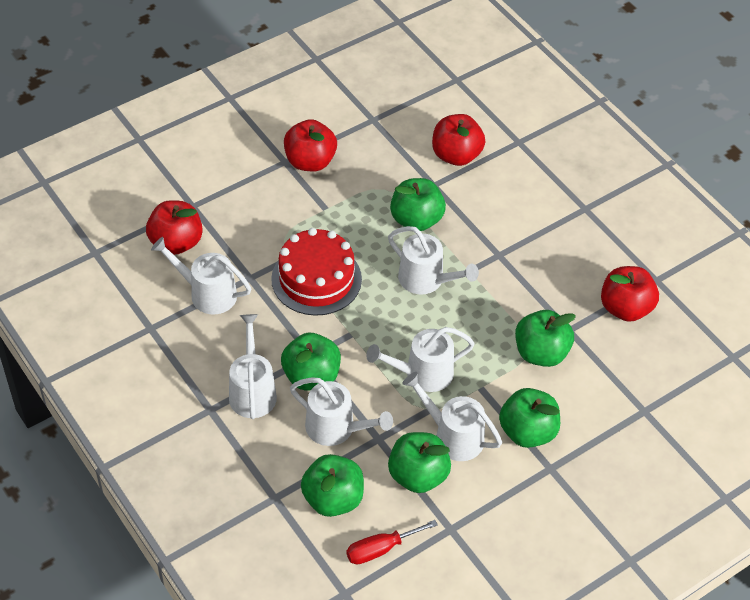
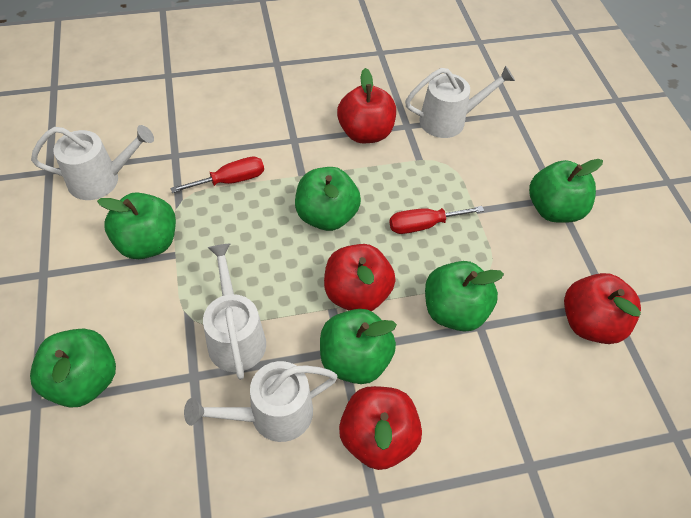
red cake: [271,228,362,316] = 1 -> none = 0
red screwdriver: [346,520,438,565] = 1 -> [170,157,264,193] [389,206,484,234] = 2
white watering can: [151,237,251,314] [229,314,277,419] [290,377,393,446] [366,327,475,392] [388,226,479,295] [402,372,502,461] = 6 -> [31,125,154,200] [184,361,338,442] [203,243,266,380] [405,65,515,138] = 4

